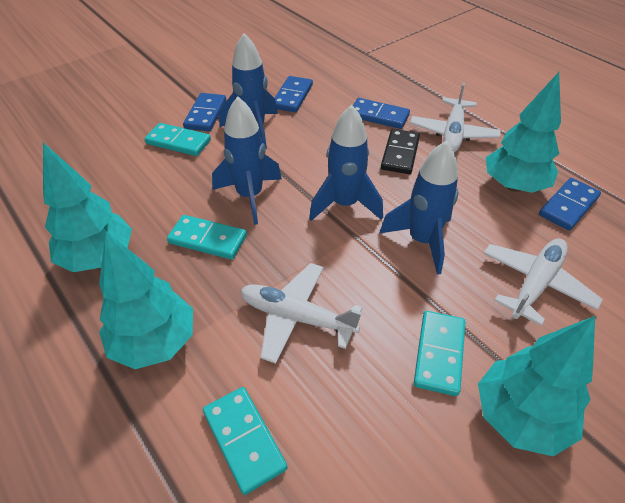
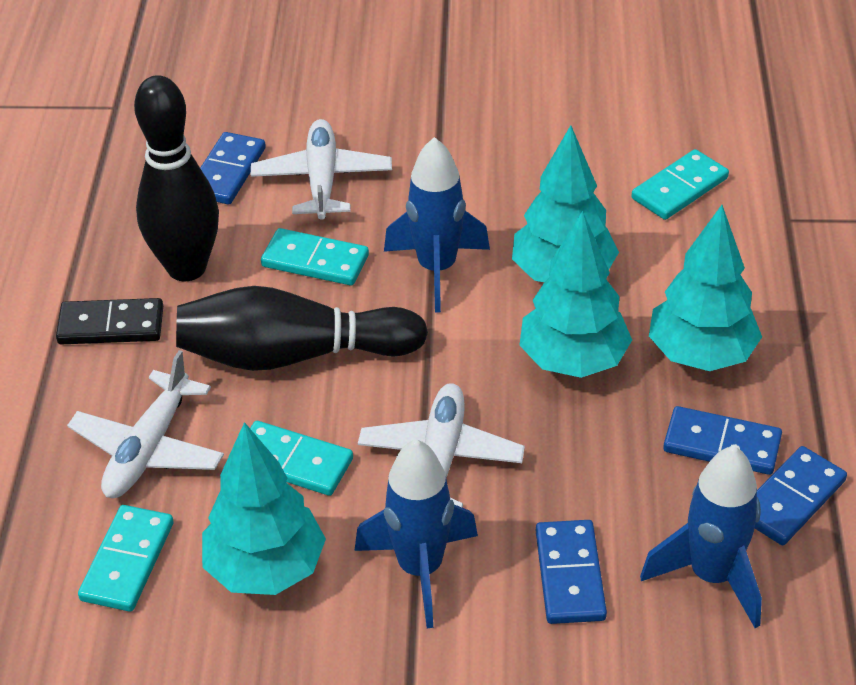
black bowling pin: none = 0 -> [134,75,219,281] [176,286,428,371] = 2
blue rocket: [212,96,282,225] [219,33,278,149] [309,104,383,221] [380,140,458,275] = 4 -> [354,439,478,628] [384,137,490,313] [640,446,762,628] = 3

